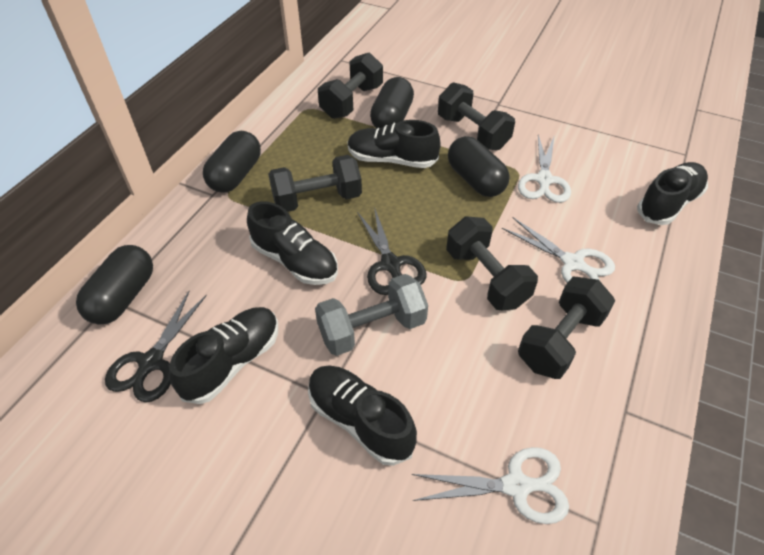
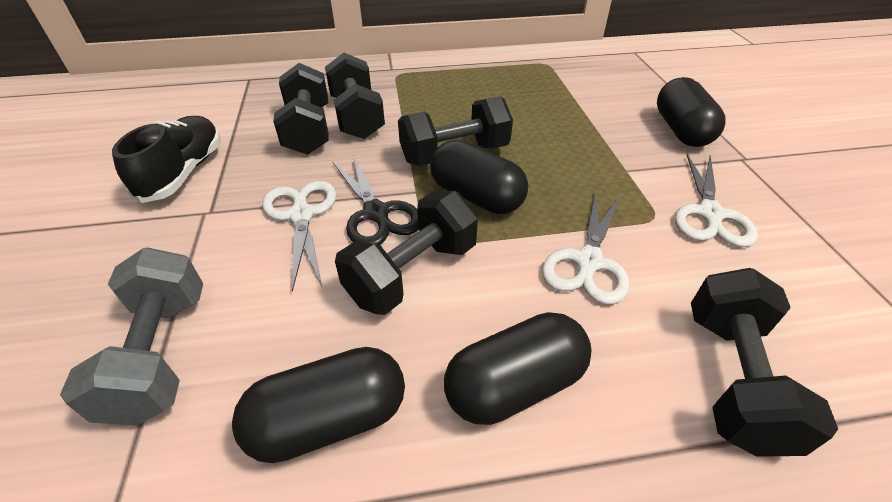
black scissors: [105,291,207,402] [357,207,426,295] = 2 -> [333,155,419,245] = 1
black shoe: [169,307,278,404] [247,201,338,285] [308,365,417,466] [348,120,441,168] [637,162,708,225] = 5 -> [112,116,221,203] = 1

